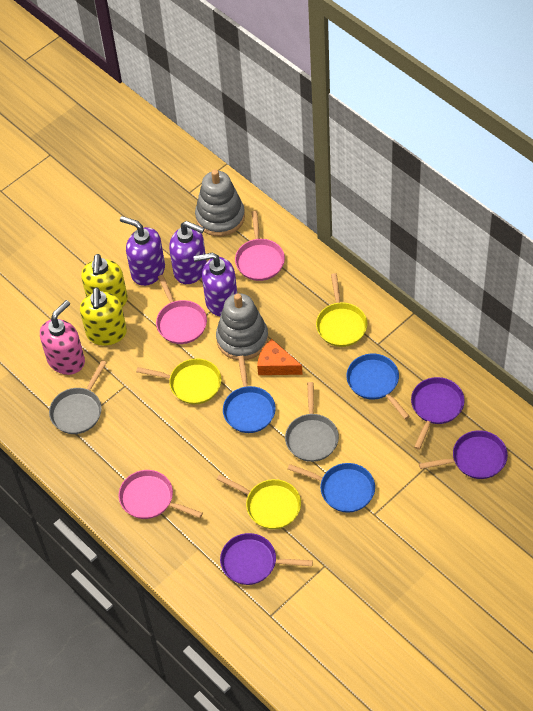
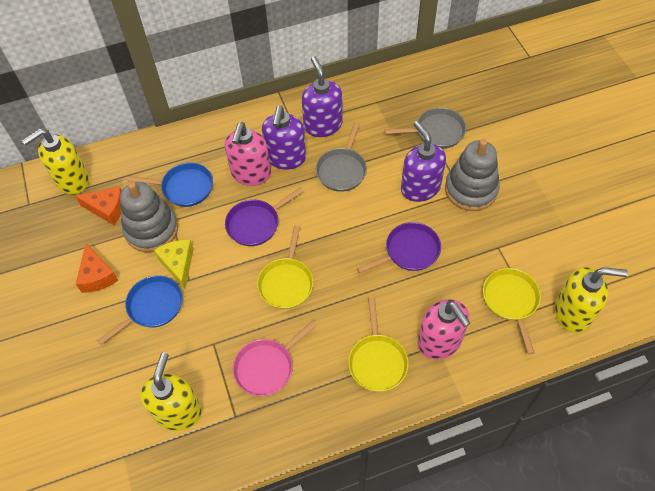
blue pan: [223,356,276,433] [288,463,375,513] [346,354,410,419] = 3 -> [97,275,182,345] [127,163,213,207] = 2
orange cheese: [257,339,303,375] = 1 -> [75,187,122,225] [76,243,118,293] = 2
pink pan: [119,470,203,519] [156,275,207,344] [235,211,285,281] = 3 -> [233,321,317,396] = 1
pink soap dispenser: [40,300,85,375] = 1 -> [225,122,271,186] [418,299,470,360] = 2
purple pan: [220,533,313,585] [411,377,465,450] [419,430,508,479] = 3 -> [225,187,303,246] [357,222,441,273] = 2
yellow cheese: none = 0 -> [154,240,194,289] = 1
yellow soap dispenser: [80,287,127,345] [81,254,128,307] = 2 -> [22,128,89,194] [140,353,202,431] [555,267,628,333] = 3

